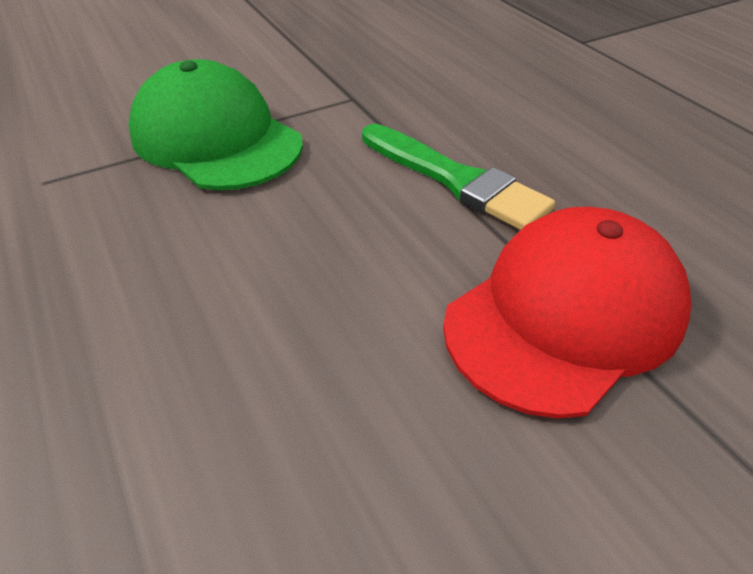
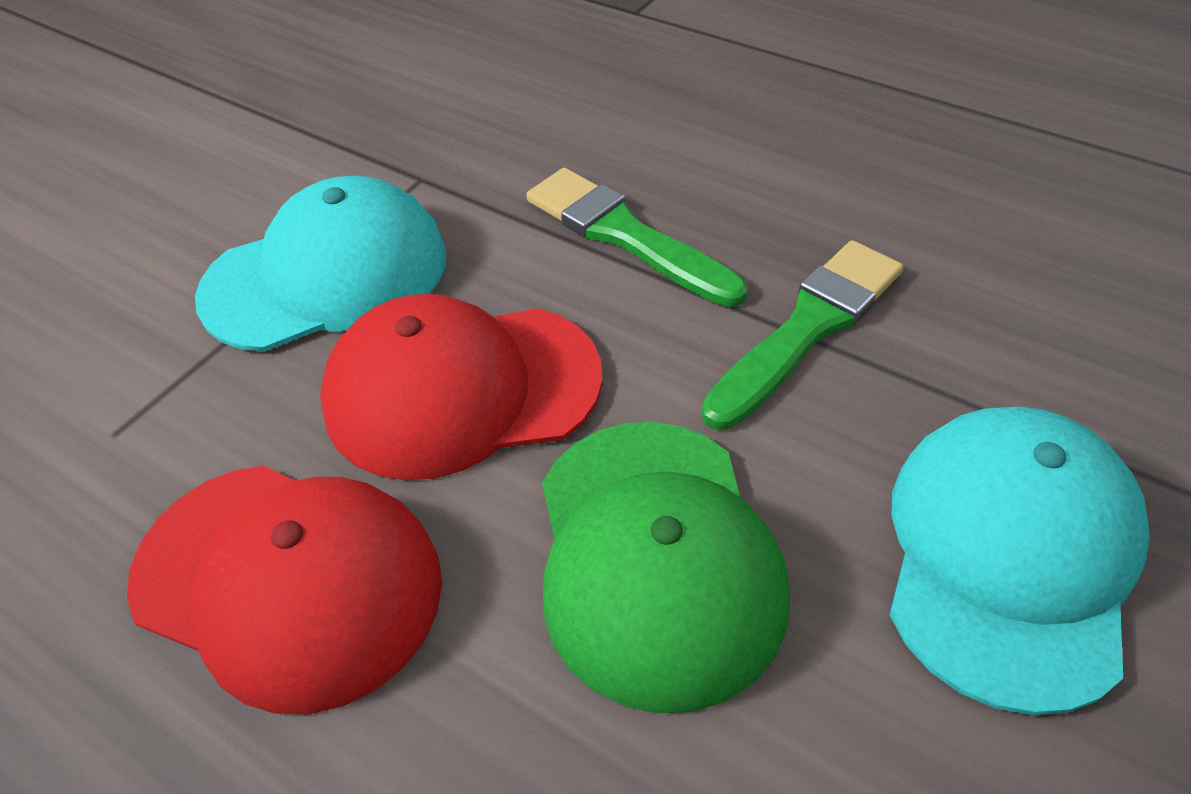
green brush: [362,124,555,230] = 1 -> [527,168,748,307] [701,240,903,430] = 2
red cap: [443,207,692,419] = 1 -> [127,466,442,714] [320,294,603,480] = 2
turquoise cap: none = 0 -> [195,176,446,352] [890,407,1150,715] = 2

